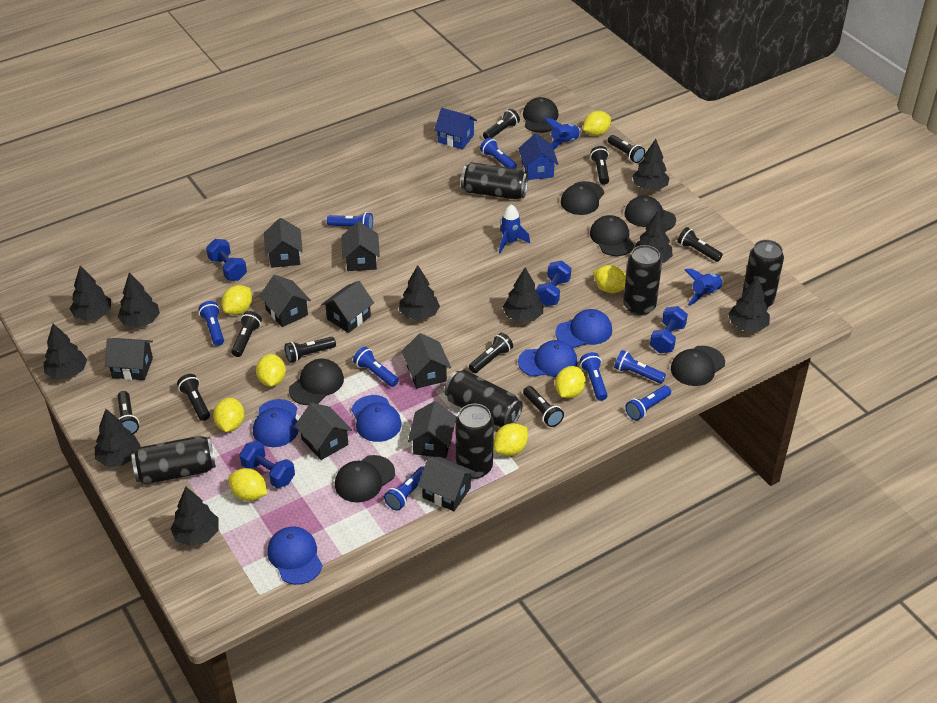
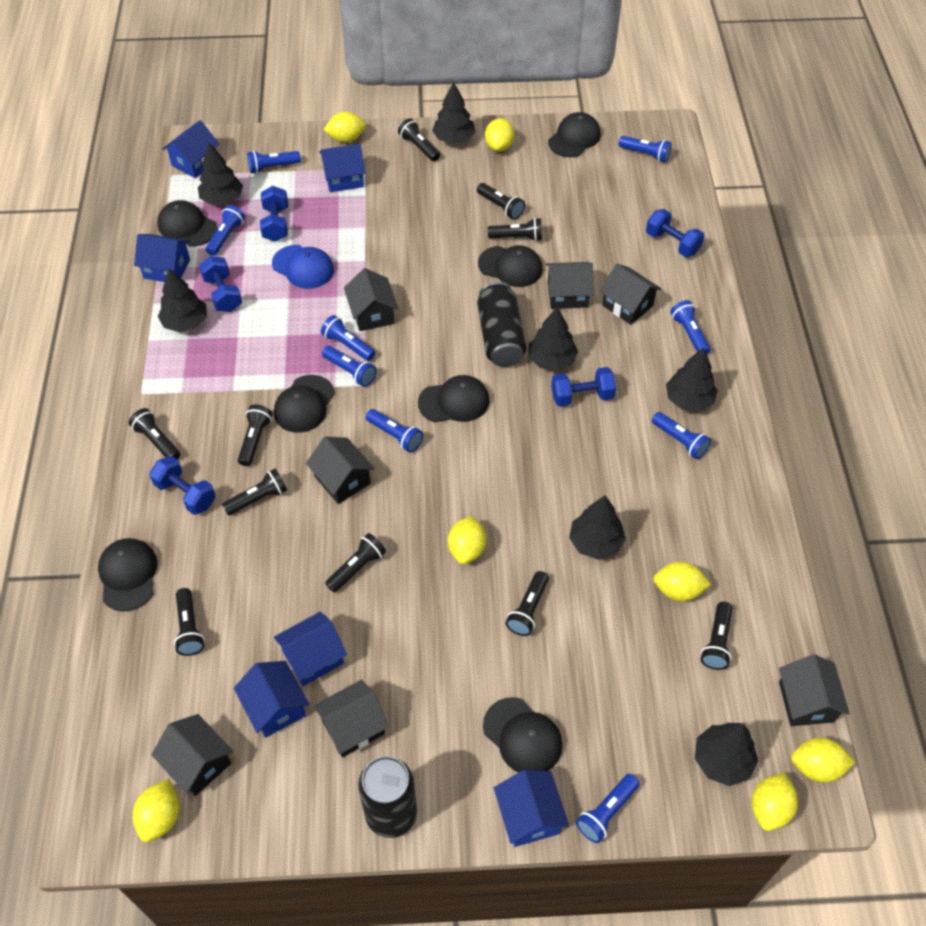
black can: [131,436,216,485] [444,370,523,427] [456,404,494,479] [461,162,528,200] [623,245,662,316] [742,240,784,307] = 6 -> [358,756,417,838] [477,282,527,367] = 2
black house: [105,338,153,380] [259,275,311,327] [264,218,303,268] [295,403,352,460] [321,281,374,333] [341,222,380,271] [401,333,451,388] [408,401,456,458] [418,457,475,511] = 9 -> [151,714,233,796] [306,436,375,504] [313,680,389,758] [344,268,398,331] [546,262,593,309] [600,264,661,325] [779,654,850,726] = 7
black tree: [44,324,87,379] [70,266,111,321] [95,409,141,466] [118,272,160,327] [171,487,219,546] [399,265,440,320] [503,267,544,322] [632,139,670,190] [635,210,673,263] [728,277,770,331] = 10 -> [158,268,207,332] [198,142,243,205] [432,81,475,144] [528,307,578,371] [569,495,626,560] [666,347,718,412] [695,723,758,786] = 7
blue cap: [253,399,299,447] [267,527,323,585] [351,395,402,442] [518,340,578,377] [555,309,612,348] = 5 -> [272,245,334,289] = 1
blue dumbbell: [206,239,247,281] [239,441,295,488] [536,261,571,306] [650,306,688,353] = 4 -> [150,456,216,515] [199,256,242,312] [260,186,288,242] [551,367,616,407] [646,209,704,257] = 5
blue flashlight: [198,301,224,346] [327,212,373,229] [353,347,399,387] [384,466,424,511] [480,137,517,169] [580,352,608,401] [614,350,666,384] [626,385,671,421] = 8 -> [206,205,245,256] [247,151,301,174] [321,315,375,361] [322,346,377,387] [366,409,423,453] [576,774,640,843] [619,136,672,162] [652,412,711,459] [670,300,711,354] = 9
blue house: [434,108,477,149] [518,133,558,180] = 2 -> [134,234,190,282] [163,120,219,178] [234,661,309,738] [274,612,347,686] [319,144,366,192] [494,770,569,847] = 6
blue rocket: [499,204,530,253] [544,118,582,149] [685,269,724,306] = 3 -> none = 0
yellow lemon: [213,398,244,432] [222,285,252,315] [228,468,267,501] [256,354,286,387] [494,423,528,456] [555,366,586,398] [583,111,611,136] [593,265,626,293] = 8 -> [133,779,180,842] [323,112,366,142] [448,516,486,564] [485,118,514,152] [653,562,711,601] [752,772,798,831] [791,738,855,782] = 7

